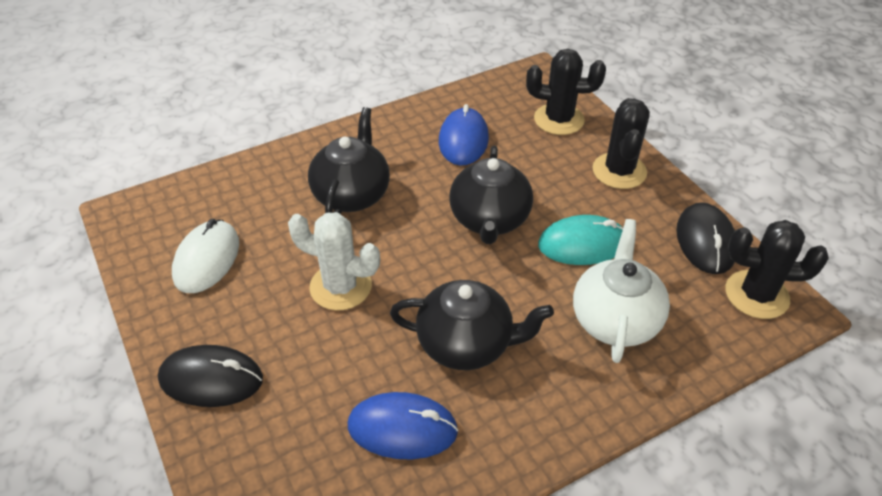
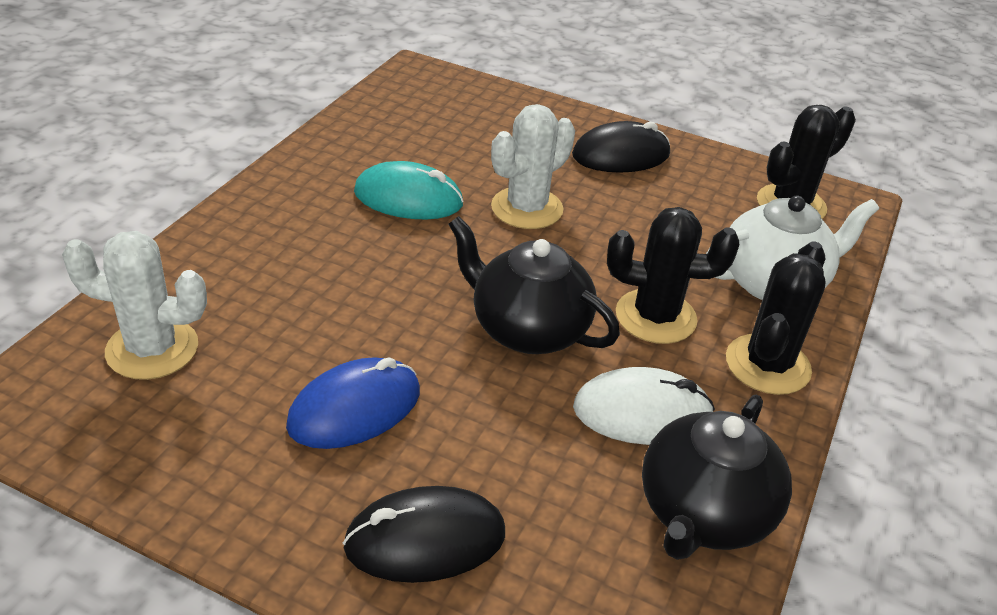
black teapot: [308,107,390,214] [390,280,554,370] [449,146,533,244] = 3 -> [448,216,620,354] [642,395,792,560] = 2
blue mouse: [348,392,458,459] [439,104,489,166] = 2 -> [286,357,420,449] = 1
white cactus: [288,212,380,310] = 1 -> [62,231,207,380] [491,104,575,229] = 2

